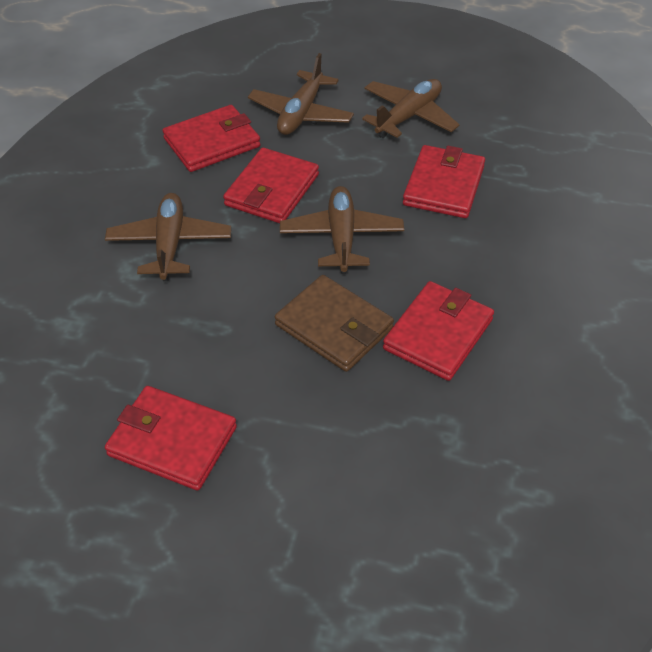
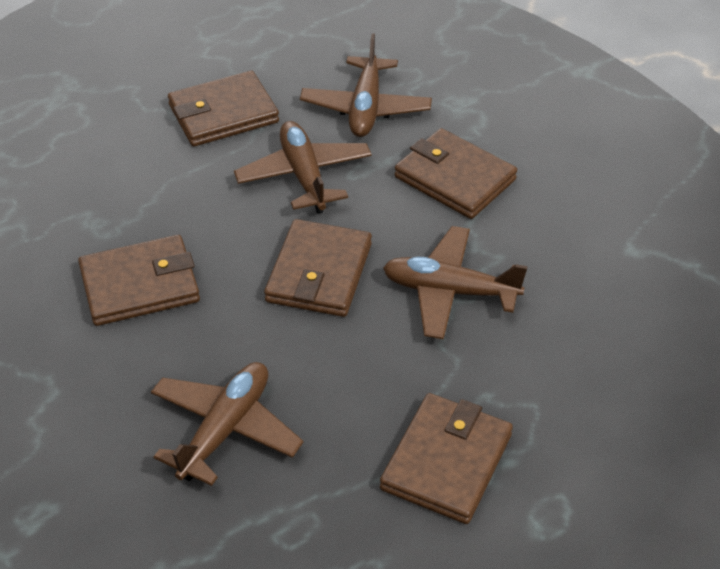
brown wallet: [275,275,394,372] = 1 -> [78,235,200,326] [168,71,279,147] [264,219,372,317] [380,393,513,524] [394,128,517,219] = 5
red wallet: [105,386,237,491] [162,105,261,172] [223,148,319,223] [383,281,494,381] [403,145,485,218] = 5 -> none = 0

